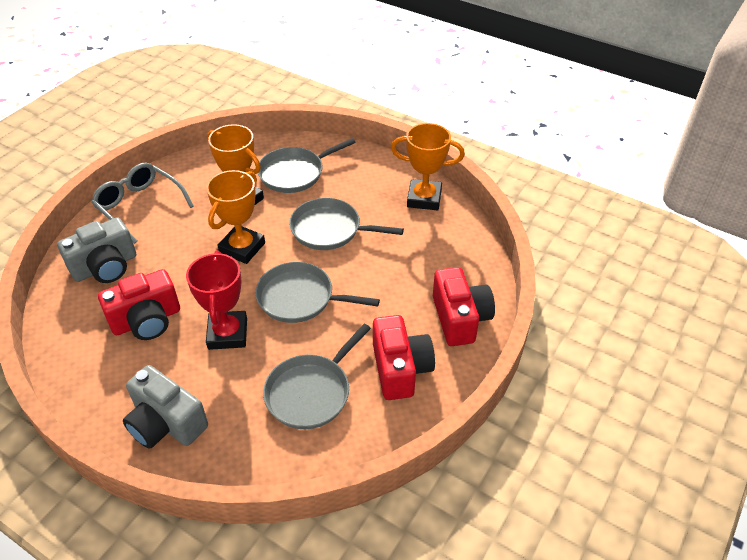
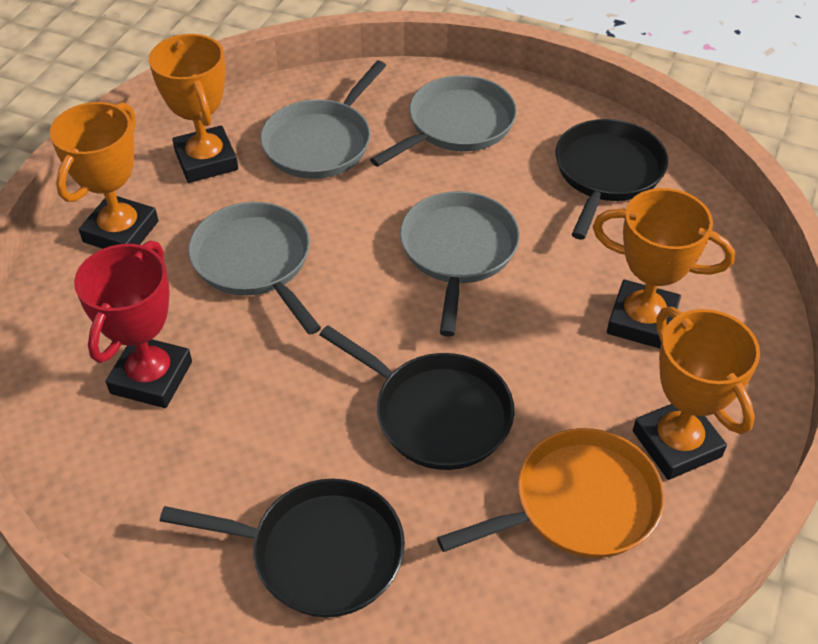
black pan: none = 0 -> [160,479,405,617] [319,325,514,470] [555,119,668,240] = 3
grey camera: [57,217,136,283] [123,365,208,449] = 2 -> none = 0
grey glasses: [91,162,194,244] = 1 -> none = 0
orange pan: none = 0 -> [437,428,665,558] = 1
orange trophy: [206,170,265,264] [207,124,264,205] [391,123,465,210] = 3 -> [50,102,158,249] [149,34,238,183] [593,188,735,349] [633,307,760,480] = 4
red camera: [98,269,180,340] [373,315,435,400] [433,267,495,346] = 3 -> none = 0

